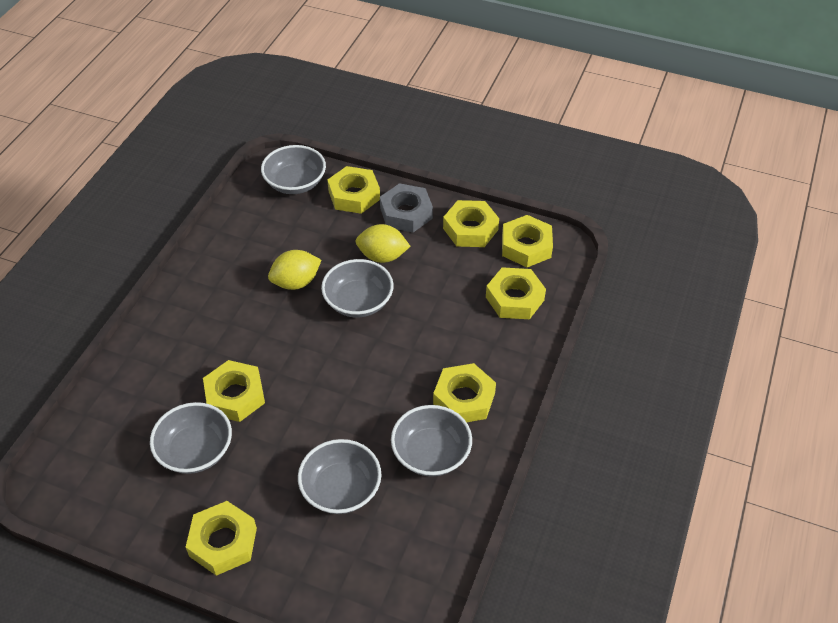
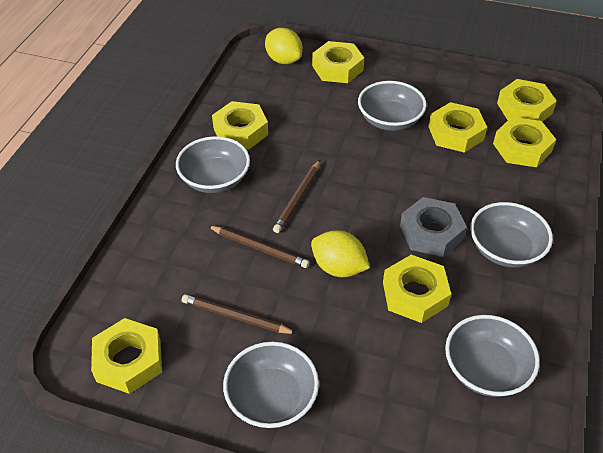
brown pencil: none = 0 -> [182,294,297,334] [208,226,310,268] [273,160,320,233] = 3

